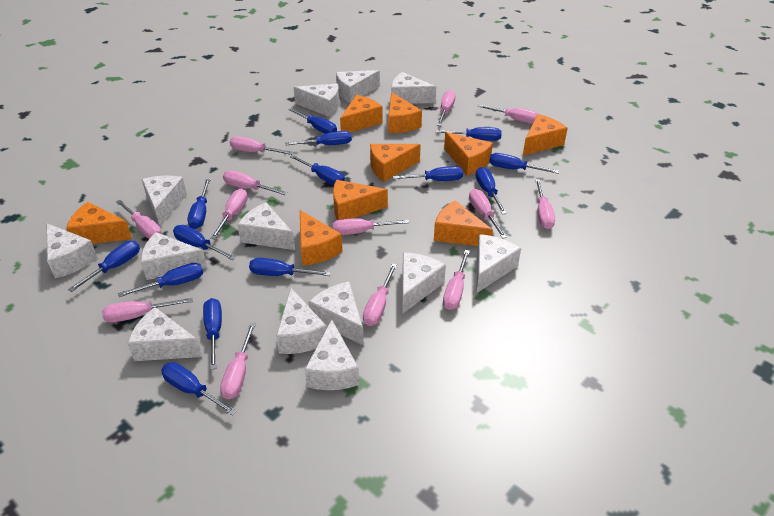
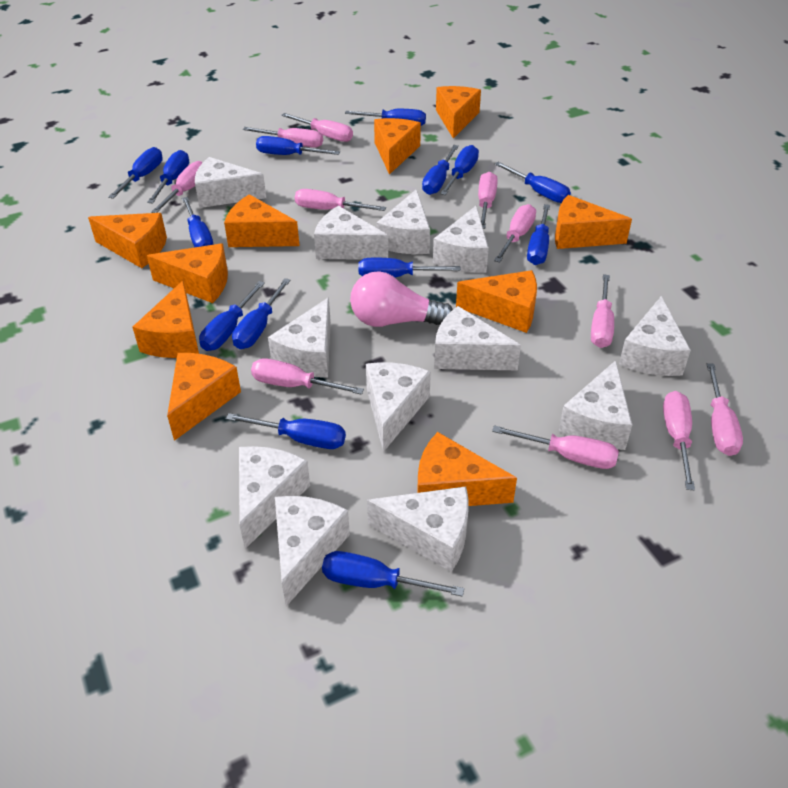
orange cheese: [66,202,132,244] [300,210,343,266] [333,180,388,220] [340,95,383,132] [370,144,421,182] [388,92,422,133] [434,200,493,246] [444,132,493,175] [523,114,568,156] = 9 -> [88,213,167,268] [133,281,199,358] [147,243,228,303] [167,353,241,441] [224,194,300,247] [374,118,421,175] [417,432,517,506] [436,86,481,138] [456,270,537,333] [555,195,632,249] = 10
pink light bulb: none = 0 -> [350,271,453,327] = 1
pink screwdriver: [102,298,193,322] [116,200,162,239] [210,189,248,239] [220,323,256,400] [223,170,287,195] [230,137,293,155] [333,218,409,235] [363,264,397,326] [437,90,456,126] [443,250,470,310] [469,189,507,239] [478,104,538,124] [535,179,555,229] = 13 -> [151,161,203,213] [243,127,323,148] [251,358,364,395] [281,113,353,142] [295,189,386,211] [478,172,498,229] [492,425,619,469] [494,204,536,263] [591,274,614,348] [663,391,695,490] [707,363,743,456] = 11
white cheese: [47,224,98,278] [127,307,202,361] [141,232,207,280] [142,176,187,227] [238,202,295,250] [276,288,327,354] [293,83,340,117] [305,320,359,390] [309,282,364,346] [336,70,380,103] [391,72,436,104] [402,252,446,314] [476,234,521,293] = 13 -> [195,157,266,208] [239,446,310,549] [268,298,331,378] [275,496,350,606] [314,205,388,260] [366,362,431,452] [367,486,468,572] [376,189,430,254] [433,206,489,273] [434,306,521,370] [559,360,632,450] [619,296,691,376] = 12

